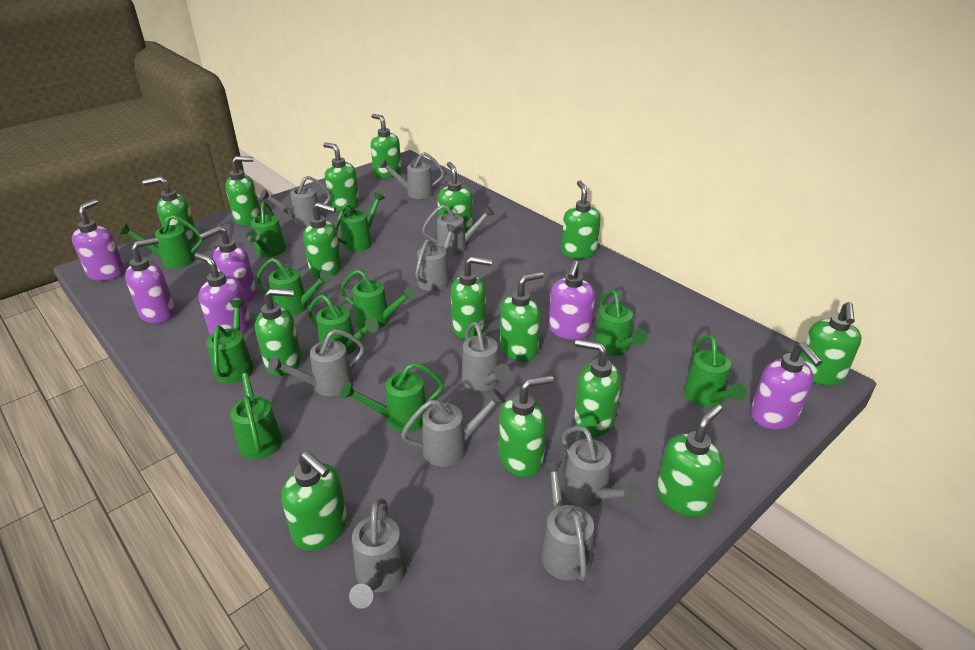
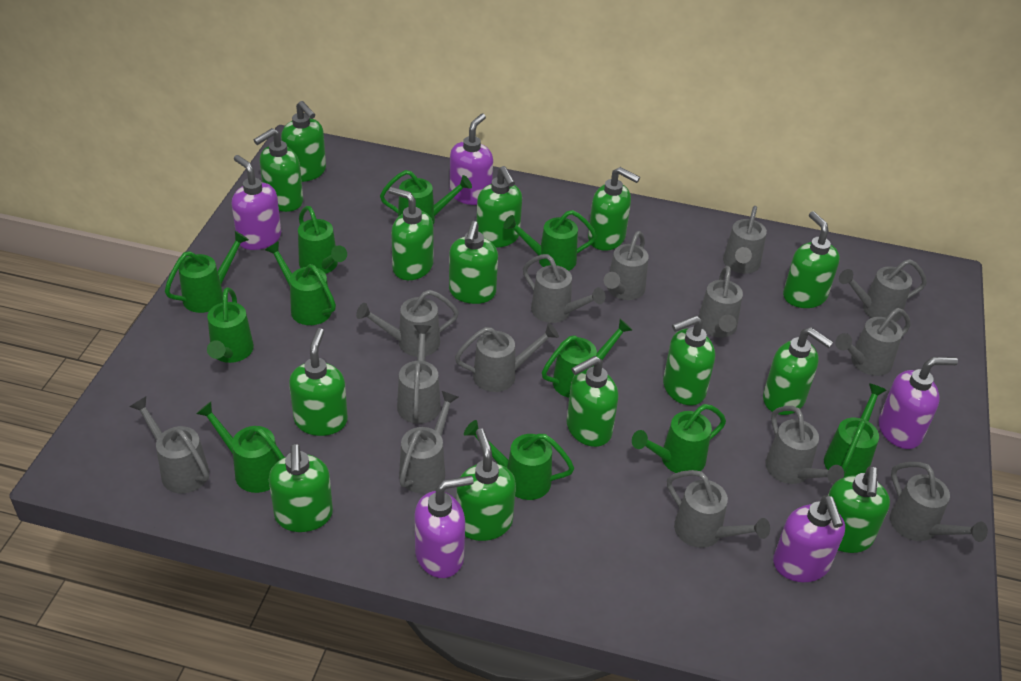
green soap dispenser: [142,176,197,245] [225,156,261,226] [255,288,302,376] [281,451,348,551] [303,202,342,278] [323,142,359,212] [371,114,402,178] [437,162,473,233] [451,256,492,340] [499,375,554,477] [500,271,544,361] [561,180,601,259] [574,339,621,437] [657,404,724,517] [800,302,862,386] = 15 -> [254,128,303,212] [269,444,333,532] [281,101,326,182] [289,328,348,436] [389,187,434,280] [449,221,498,304] [456,428,516,541] [477,166,522,248] [566,356,618,447] [588,167,640,251] [663,316,715,405] [763,327,833,415] [783,211,840,308] [828,466,890,553] = 14
grey watering can: [260,176,331,226] [268,329,365,397] [349,498,407,609] [379,152,444,199] [401,389,505,467] [415,224,458,291] [422,205,495,256] [461,322,511,391] [541,461,594,581] [562,425,642,507] = 10 -> [129,397,209,493] [356,290,459,357] [397,325,441,424] [399,391,459,493] [455,323,559,392] [523,254,605,323] [604,231,649,300] [667,470,770,548] [698,266,743,338] [723,206,767,274] [766,406,844,484] [835,308,910,376] [839,259,927,322] [890,462,988,542] = 14
purple soap dispenser: [72,199,125,281] [125,237,175,323] [194,253,251,335] [199,226,257,302] [548,260,595,340] [750,342,822,430] = 6 -> [231,155,281,250] [415,476,474,578] [450,113,493,205] [773,495,845,582] [879,357,958,449] = 5

